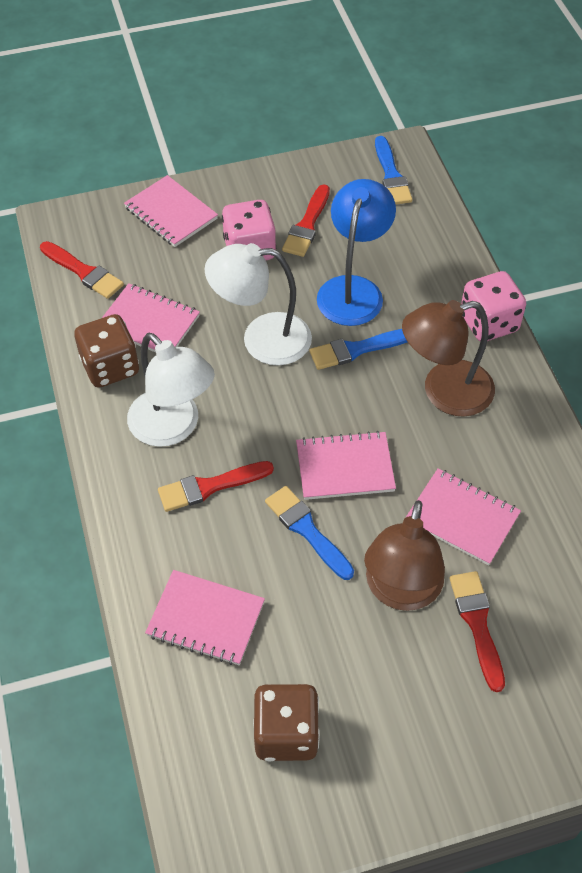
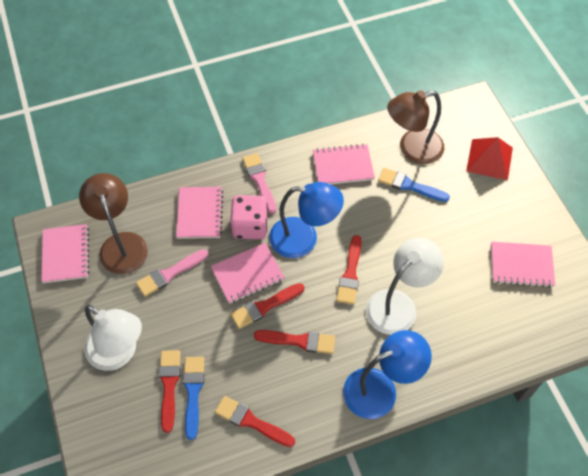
blue brush: [265,486,354,580] [310,329,407,370] [375,136,412,205] = 3 -> [183,357,204,440] [378,168,450,202] = 2
blue lamp: [317,179,396,326] = 1 -> [269,182,344,258] [343,330,432,419] = 2
brown dice: [74,314,139,388] [253,684,320,762] = 2 -> none = 0
pink brush: none = 0 -> [136,249,208,297] [242,153,277,214] = 2
pink dice: [222,200,276,260] [461,271,526,341] = 2 -> [230,195,268,239] = 1
red brush: [40,241,124,299] [158,461,274,512] [282,184,330,257] [450,571,505,692] = 4 -> [159,350,180,433] [215,396,295,447] [230,283,304,329] [254,330,335,354] [336,235,362,305] = 5
red pyramid: none = 0 -> [466,137,513,180] = 1

